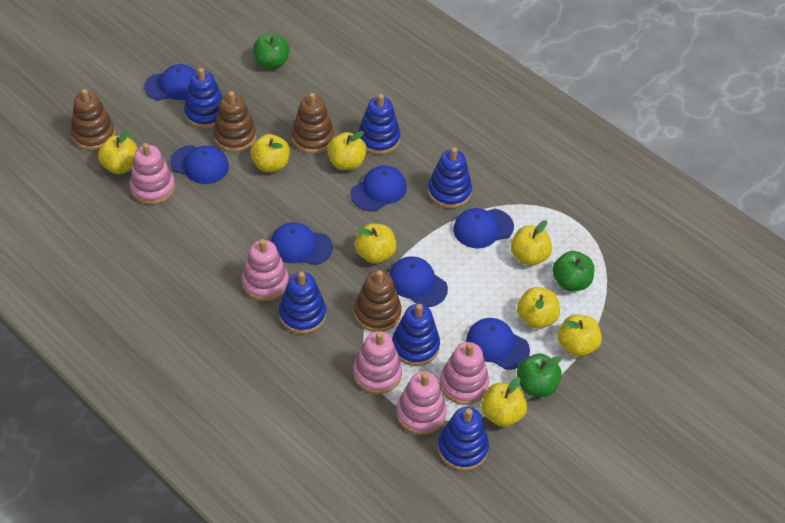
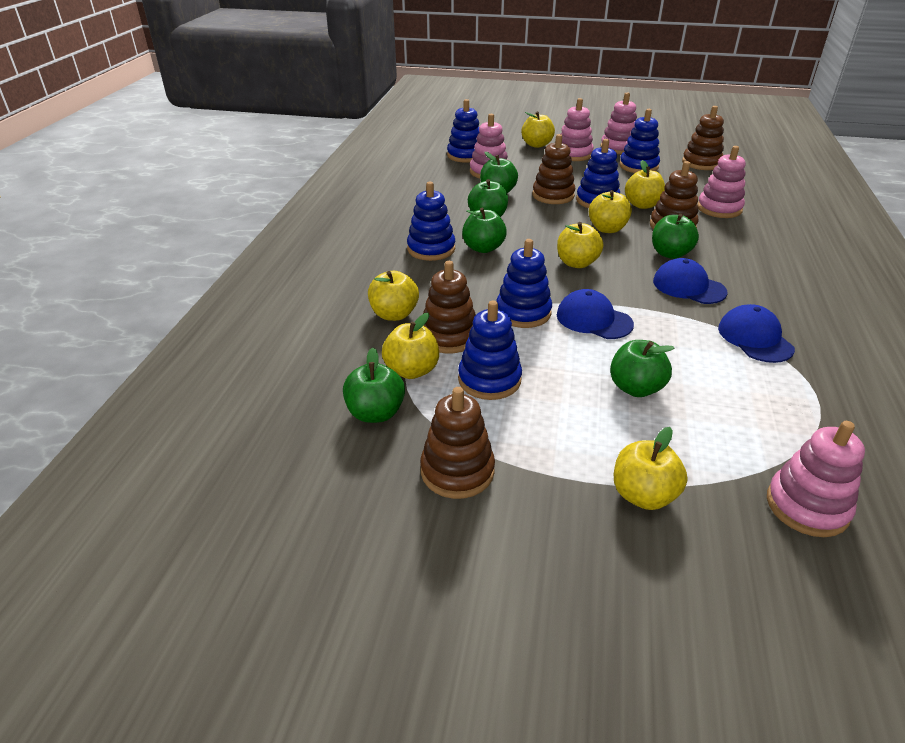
blue cap: [144,64,197,100] [170,145,229,184] [271,222,333,265] [350,165,407,211] [389,256,448,307] [453,208,514,248] [466,318,530,370] = 7 -> [557,289,634,339] [653,258,728,304] [718,304,795,363] = 3
brown stacking toy: [71,89,115,150] [213,91,256,152] [291,93,334,153] [354,270,402,332] = 4 -> [420,387,495,499] [423,261,476,353] [532,134,575,204] [650,161,698,229] [682,106,724,170] = 5
green apple: [253,33,290,69] [517,353,562,397] [552,251,594,291] = 3 -> [343,348,405,423] [462,208,507,253] [468,179,508,217] [480,152,518,193] [610,340,674,397] [652,214,699,259] = 6
yellow apple: [98,130,138,174] [250,134,290,172] [327,131,367,170] [355,223,396,264] [481,377,527,427] [511,220,552,266] [517,287,560,329] [558,314,602,357] = 8 -> [368,271,419,321] [382,313,439,379] [521,111,555,148] [557,222,603,268] [589,190,632,233] [614,427,688,510] [625,160,665,209] = 7

